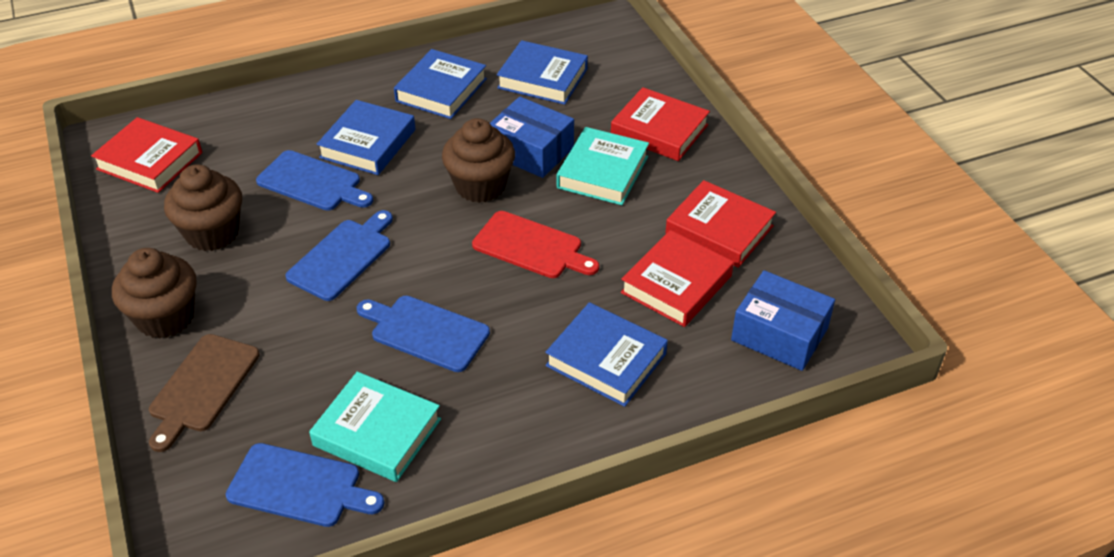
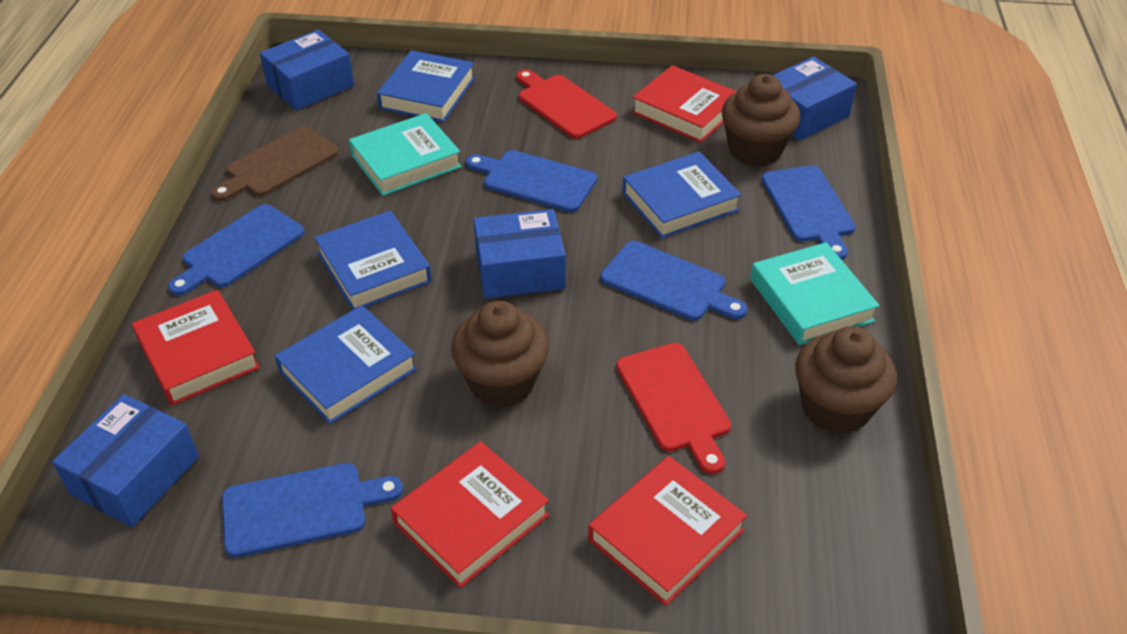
blue box: [490,97,574,178] [731,270,835,371] = 2 -> [52,394,199,527] [260,29,354,111] [473,209,566,299] [773,57,857,141] = 4
blue cutting board: [226,443,384,527] [256,150,373,211] [286,210,393,301] [357,296,490,372] = 4 -> [168,204,305,296] [222,463,403,558] [466,150,597,212] [600,241,748,321] [761,165,856,260] = 5
red cutting board: [472,211,599,278] = 1 -> [516,69,617,139] [616,343,731,474] = 2

